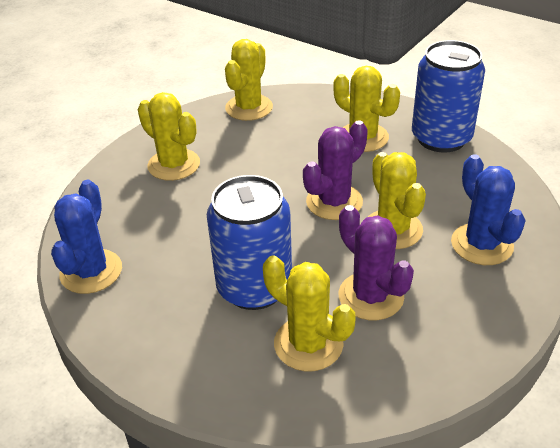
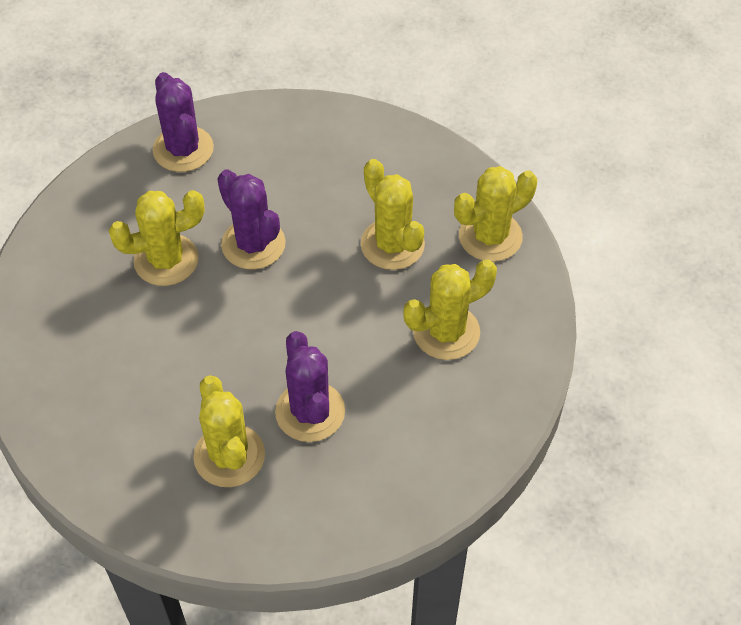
blue cactus: [51,180,122,294] [451,154,526,265] = 2 -> none = 0
blue can: [207,175,292,310] [412,40,485,153] = 2 -> none = 0
purple cactus: [303,120,368,220] [339,205,414,320] = 2 -> [153,72,214,172] [217,169,286,269] [275,331,345,442] = 3

